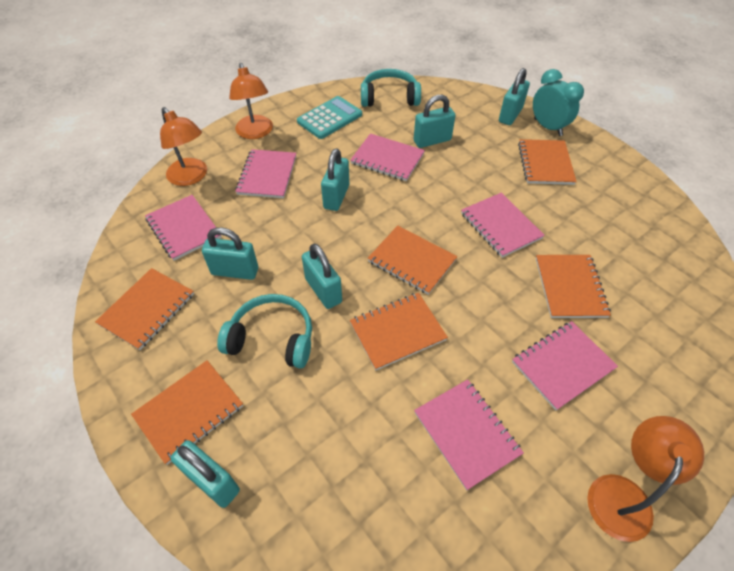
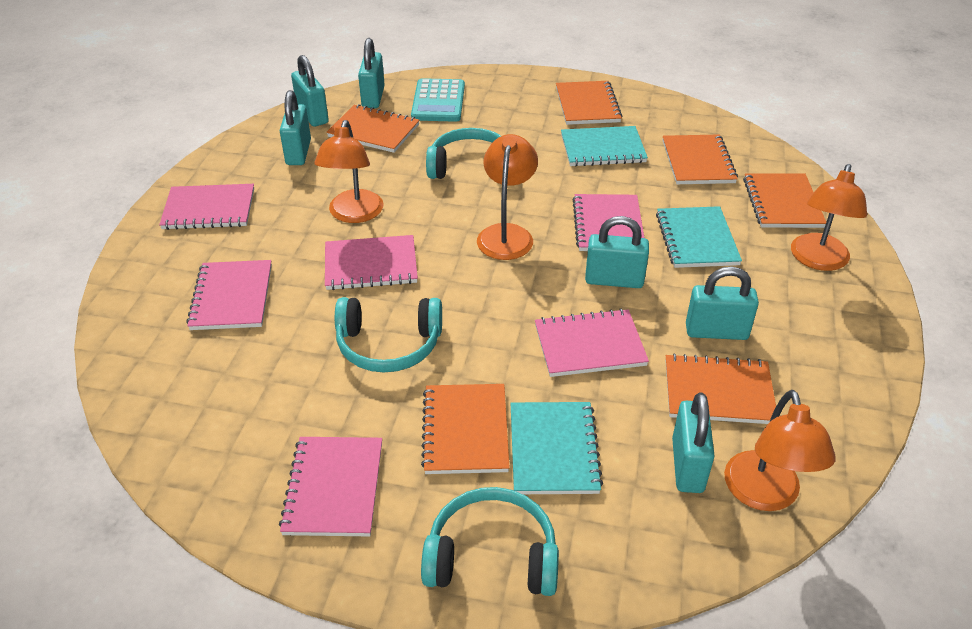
orange lamp: [160,107,207,186] [229,63,273,139] [587,416,704,542] = 3 -> [314,120,384,223] [477,134,538,260] [724,390,836,511] [791,164,867,271] = 4
turquoise clock: [533,69,584,136] = 1 -> none = 0
turquoise headphones: [217,294,312,369] [361,69,421,107] = 2 -> [335,297,442,372] [421,487,559,596] [426,128,501,179] = 3
turquoise notebook: none = 0 -> [510,402,603,494] [561,126,648,166] [656,206,742,268] = 3

